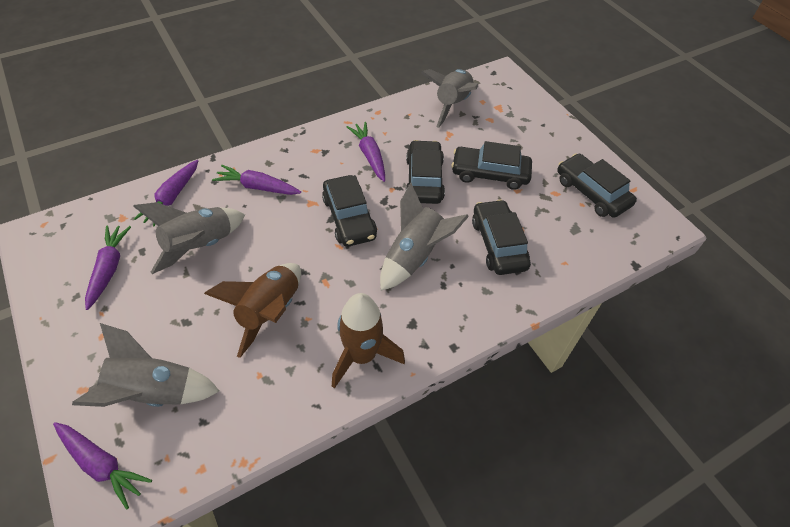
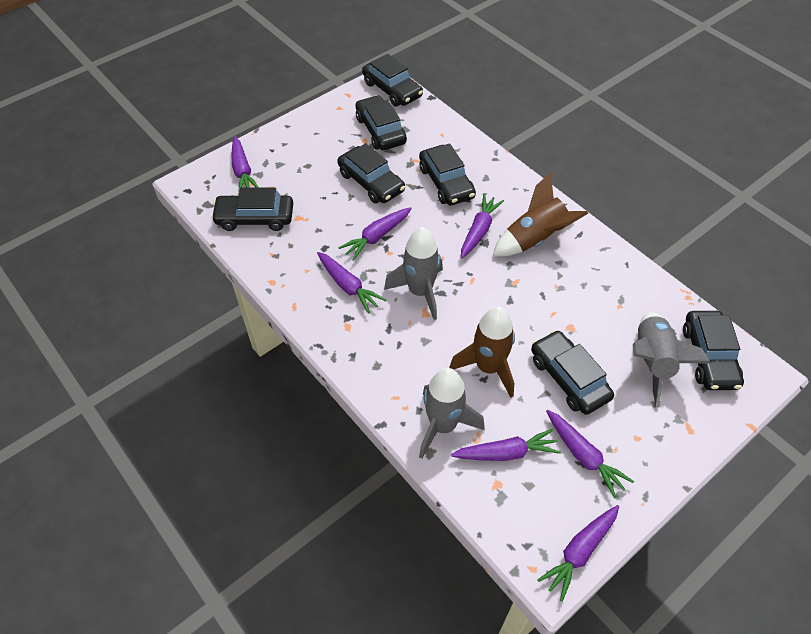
black car: [322,175,377,247] [405,140,445,204] [451,141,532,190] [472,199,531,275] [557,153,637,218] = 5 -> [211,187,293,231] [337,143,405,204] [355,95,407,150] [362,54,423,107] [419,143,476,206] [531,330,614,415] [683,311,744,390] = 7
grey rocket: [72,323,219,407] [133,202,245,274] [380,183,469,291] [421,69,478,128] = 4 -> [384,227,443,320] [419,368,484,459] [633,312,711,407] = 3
purple carrot: [53,422,152,510] [85,226,131,310] [134,160,198,226] [212,165,301,195] [347,122,385,182] = 5 -> [232,136,258,194] [317,252,386,314] [338,207,412,261] [451,429,561,461] [461,194,504,258] [537,505,619,602] [546,410,634,498] = 7

